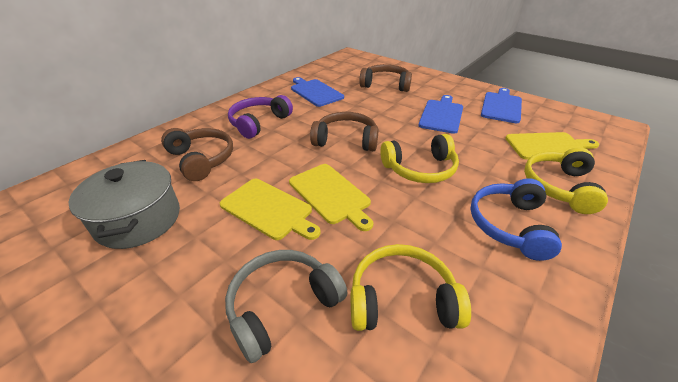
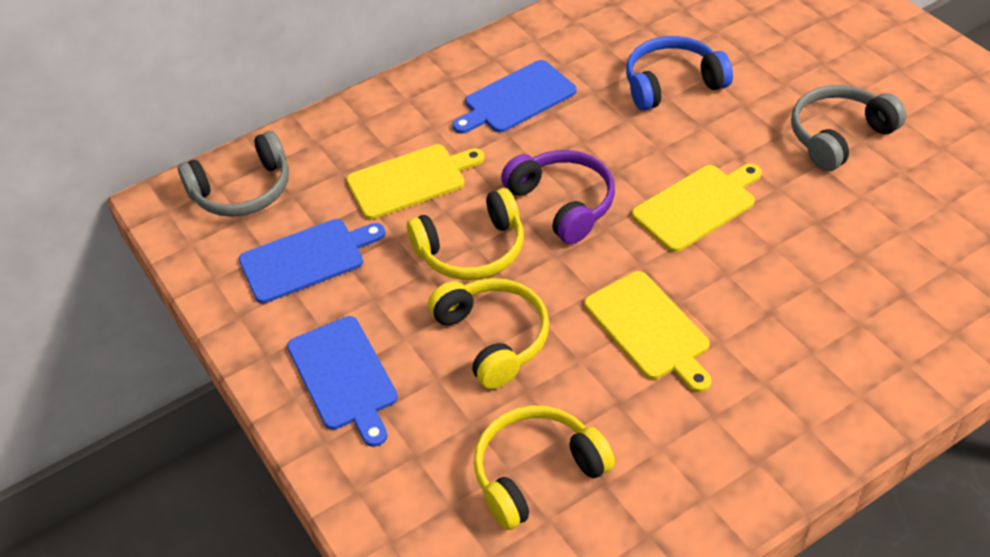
brown headphones: [161,128,233,181] [310,112,379,151] [359,64,412,92] = 3 -> none = 0
grey headphones: [225,250,347,363] = 1 -> [178,131,289,217] [791,85,906,171] = 2
grey pot: [69,160,180,249] = 1 -> none = 0

